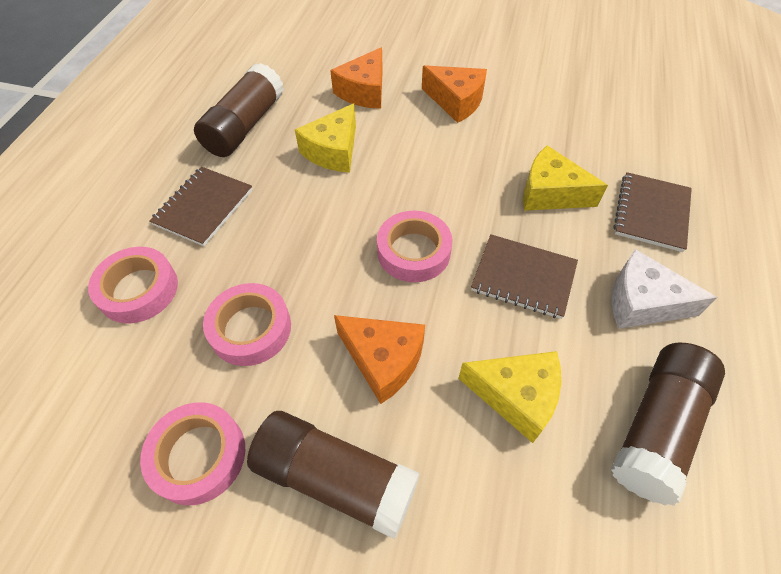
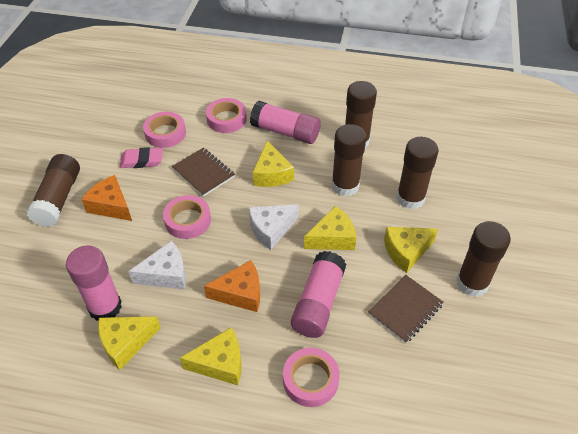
brown glue stick: [194,63,284,157] [247,411,420,539] [611,343,725,506] = 3 -> [27,154,80,227] [331,124,367,196] [345,81,377,149] [396,137,438,209] [457,221,511,297] = 5
brown notebook: [149,167,252,246] [471,234,578,319] [614,172,692,252] = 3 -> [172,148,235,197] [368,275,444,343] = 2
orange cheese: [330,47,383,109] [334,315,425,404] [422,65,487,123] = 3 -> [81,175,132,221] [204,260,260,312] = 2
pink eraser: none = 0 -> [120,147,163,168] = 1
pink glue stick: none = 0 -> [66,245,122,321] [250,101,321,144] [291,251,346,338] = 3
white cheese: [612,249,718,329] = 1 -> [128,241,186,289] [249,204,299,250] = 2
yellow cheese: [295,103,356,172] [458,351,561,443] [523,146,608,211] = 3 -> [98,316,161,370] [180,327,242,385] [253,141,294,187] [304,206,357,250] [384,227,438,273] = 5

